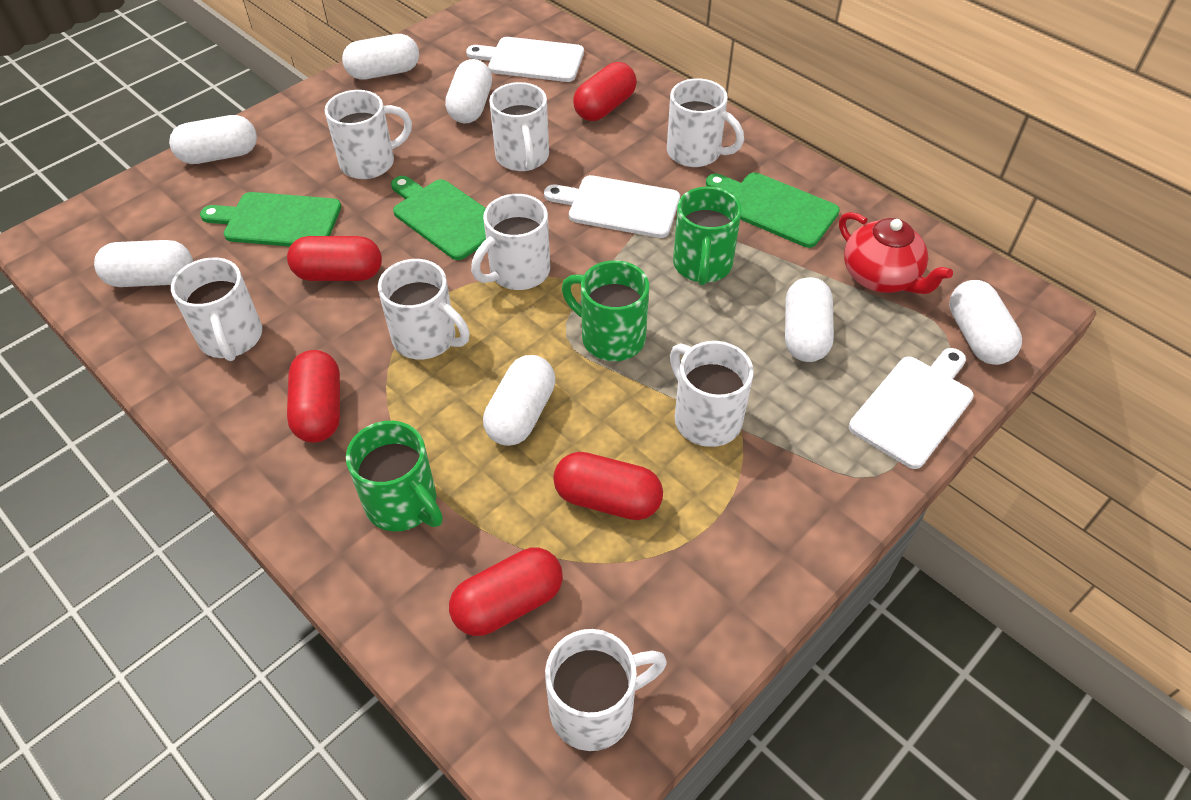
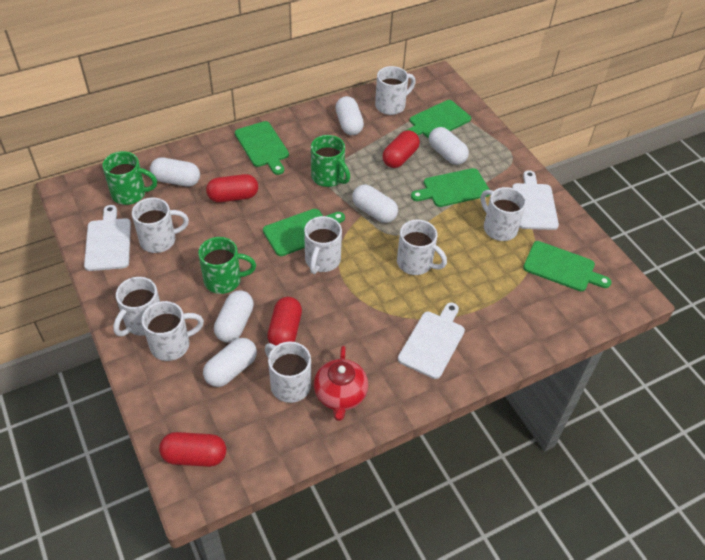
green cutting board: [200,192,341,247] [391,176,486,260] [706,172,840,248] = 3 -> [235,121,289,175] [263,209,345,256] [405,100,471,138] [411,168,490,207] [523,241,611,291] = 5
red capsule: [287,236,382,281] [287,350,340,443] [449,548,563,636] [553,452,663,520] [573,62,637,121] = 5 -> [159,432,226,467] [206,174,258,202] [267,297,302,346] [382,130,420,168] = 4
white capsule: [94,240,193,287] [169,115,257,164] [342,34,419,80] [445,59,492,123] [483,355,556,446] [785,277,834,362] [949,280,1022,365] = 7 -> [150,157,200,187] [203,338,257,387] [214,290,254,343] [335,96,364,135] [352,184,398,223] [429,127,469,165] = 6

